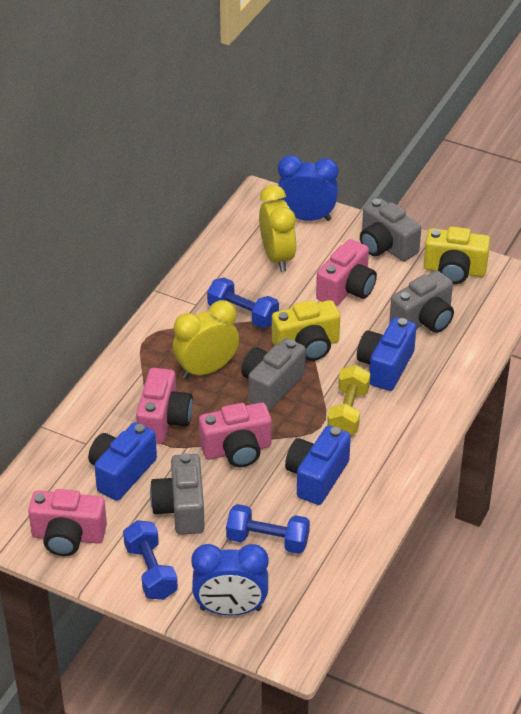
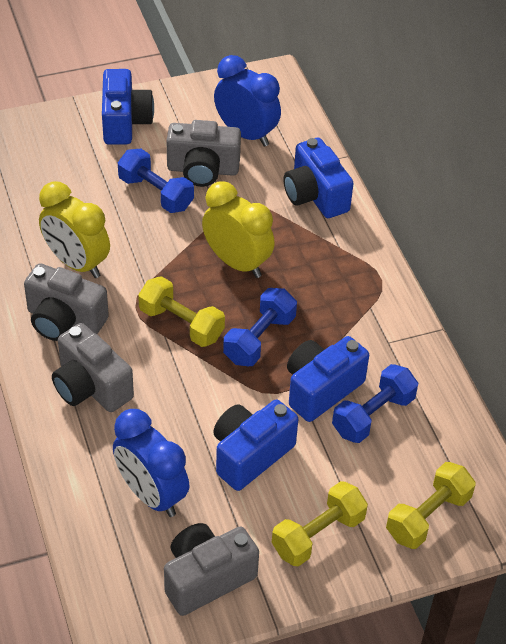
blue camera: [88,422,157,500] [285,426,351,505] [357,318,417,391] = 3 -> [102,69,154,145] [213,400,298,491] [283,138,354,218] [287,336,369,422] = 4
pink camera: [28,489,107,556] [136,368,193,444] [199,402,272,467] [316,239,377,306] = 4 -> none = 0
yellow camera: [272,300,340,361] [424,227,490,284] = 2 -> none = 0
yellow dumbbell: [327,365,370,435] = 1 -> [138,276,225,347] [272,481,368,567] [386,462,476,549] = 3

